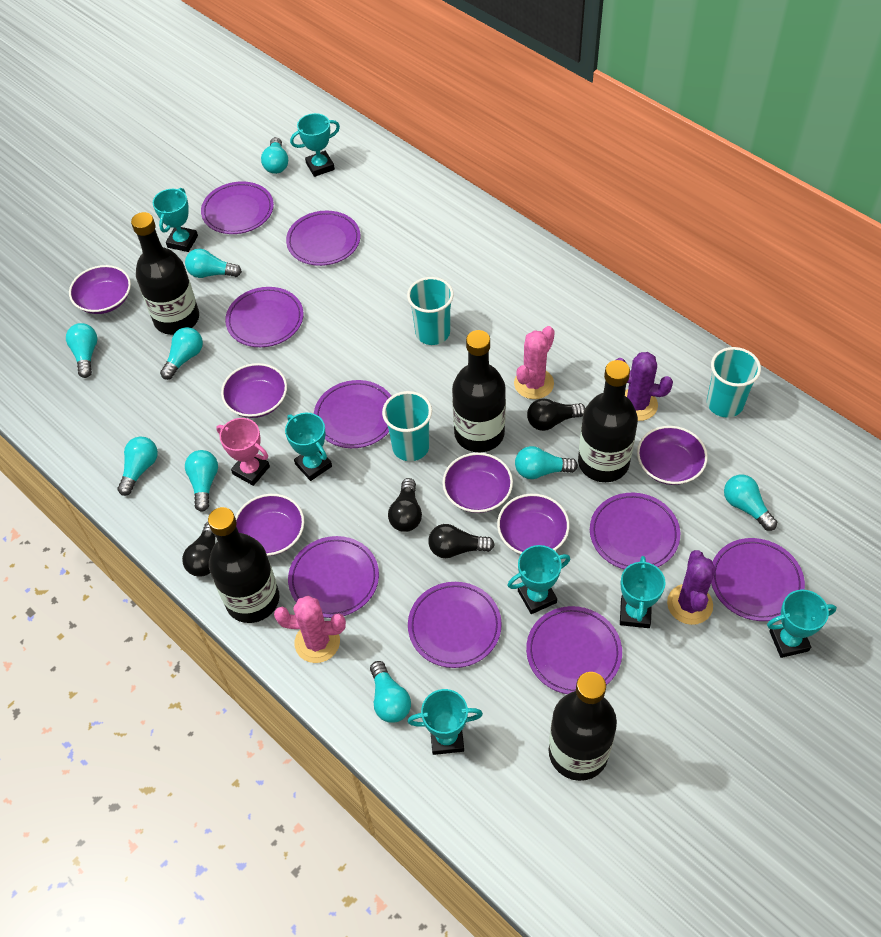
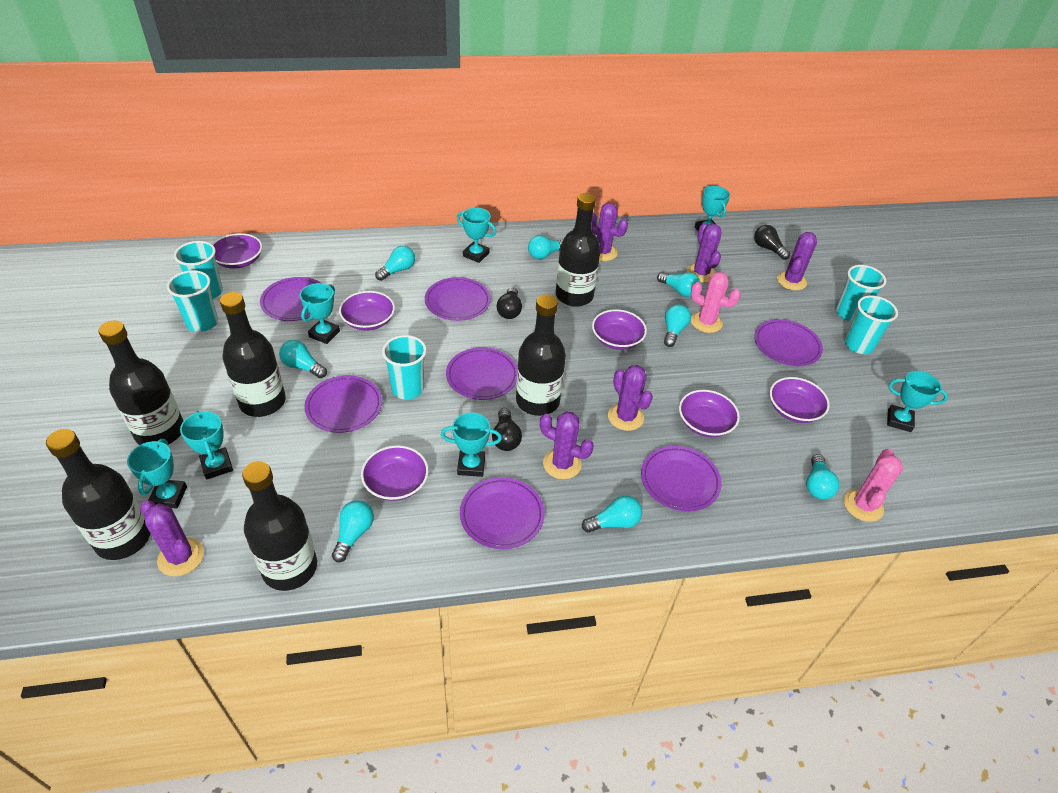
black bottle: [131,212,199,335] [208,507,279,623] [452,330,506,452] [549,672,617,781] [578,360,638,482] = 5 -> [46,429,150,560] [98,321,183,445] [220,292,286,417] [242,461,317,591] [516,294,566,416] [556,193,601,307] = 6
black light bulb: [182,522,216,577] [388,478,422,532] [428,524,495,558] [527,398,585,431] = 4 -> [492,408,522,451] [497,287,522,319] [754,225,790,260] = 3
pink trophy: [216,418,270,486] = 1 -> none = 0
purple cactus: [616,352,673,421] [667,550,716,625] = 2 -> [140,500,204,577] [540,411,594,479] [592,203,628,261] [608,365,653,431] [687,223,721,283] [777,232,817,290] = 6
purple plate: [201,181,274,234] [225,287,303,347] [286,211,360,266] [288,536,379,618] [314,380,391,448] [408,582,502,668] [526,606,622,694] [590,493,680,569] [711,538,805,621] = 9 -> [260,277,321,321] [304,375,382,433] [425,277,491,321] [446,347,517,400] [460,477,545,549] [641,446,722,512] [754,319,823,366] = 7
turquoise cup: [382,391,432,461] [407,277,454,345] [707,347,761,418] = 3 -> [167,270,218,332] [174,241,223,299] [382,335,426,400] [836,265,886,321] [844,295,898,354] = 5
turquoise light bulb: [66,323,97,378] [117,437,158,496] [160,327,203,380] [185,249,242,278] [185,450,218,512] [261,137,288,174] [370,661,411,723] [515,446,578,479] [724,475,777,531] = 9 -> [279,340,327,378] [332,500,374,562] [375,246,415,281] [528,235,563,259] [582,495,642,533] [657,272,701,297] [664,304,691,347] [806,454,839,500] = 8

